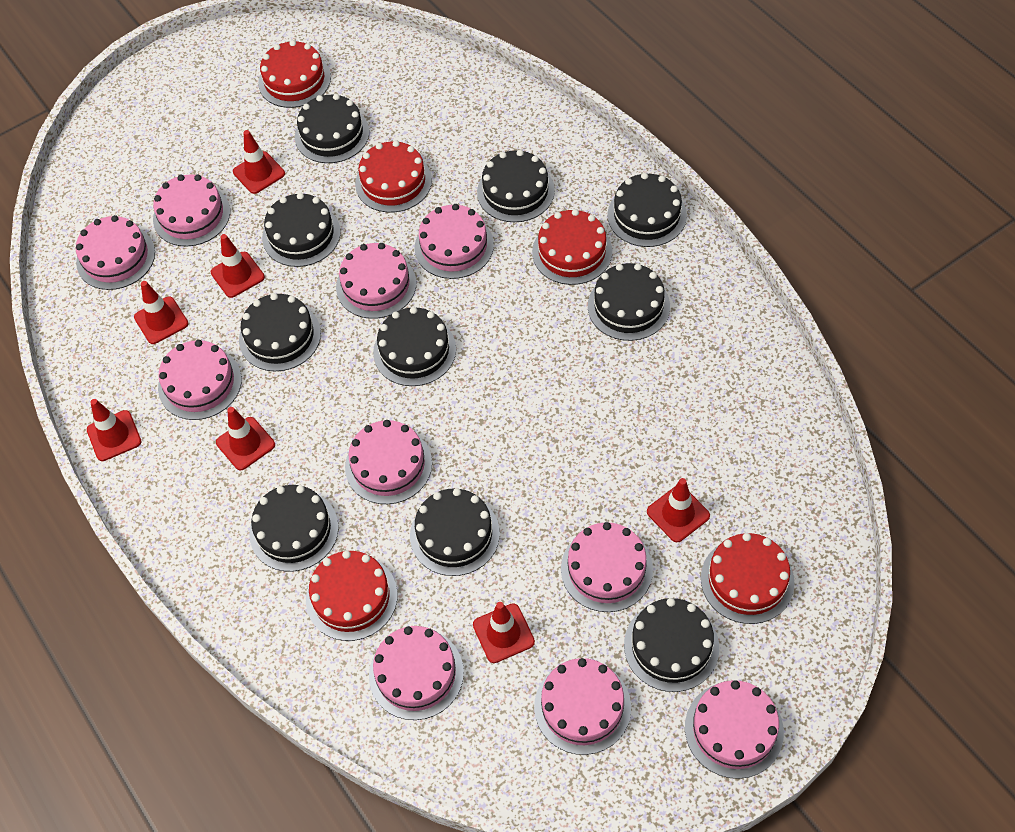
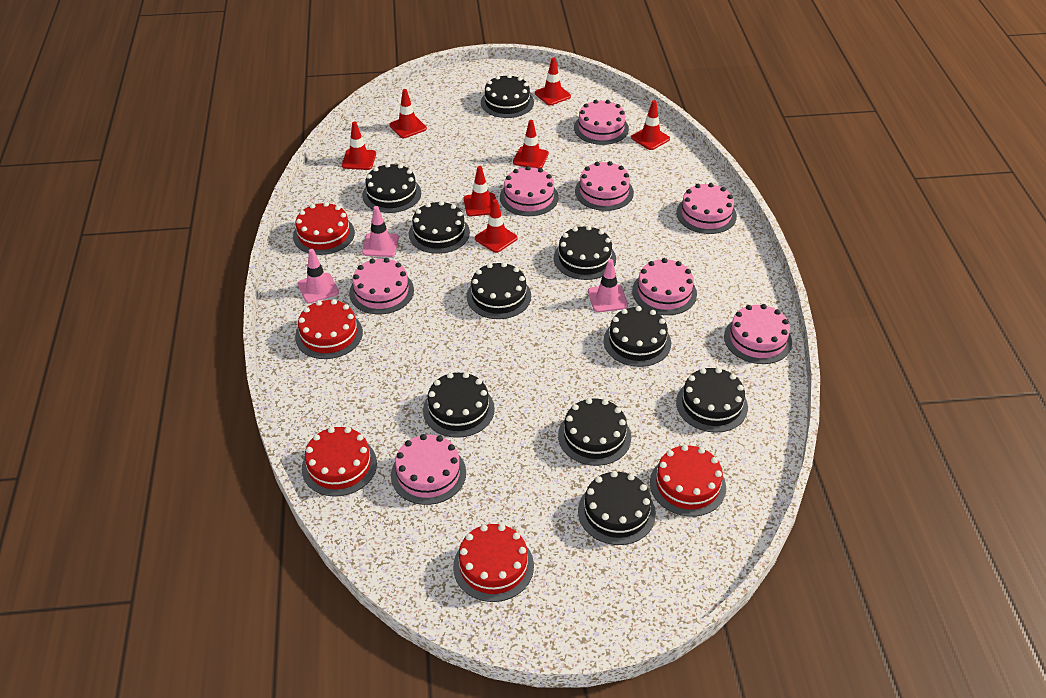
pink cake: [76,215,155,290] [153,174,230,246] [158,340,242,420] [336,243,416,319] [345,420,432,504] [369,626,464,720] [415,204,494,279] [534,658,631,755] [561,522,653,612] [685,680,784,779] = 10 -> [349,258,414,314] [391,434,466,505] [500,166,559,216] [574,100,629,145] [575,161,634,211] [632,258,697,315] [676,183,737,234] [724,304,792,364] = 8
pink traffic cone: none = 0 -> [298,249,339,303] [362,206,399,257] [588,259,628,312] = 3

